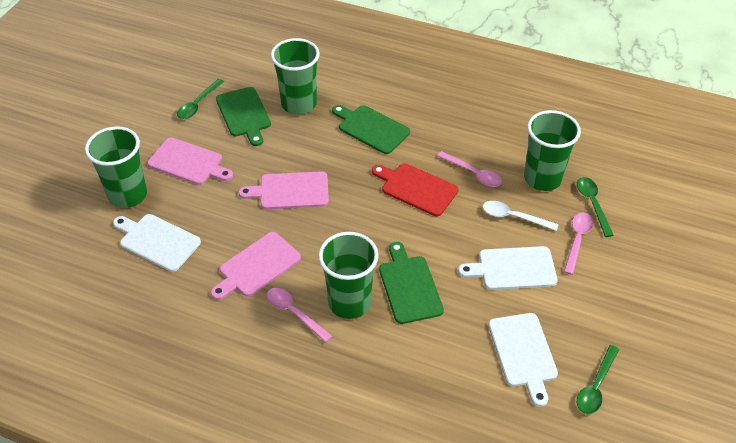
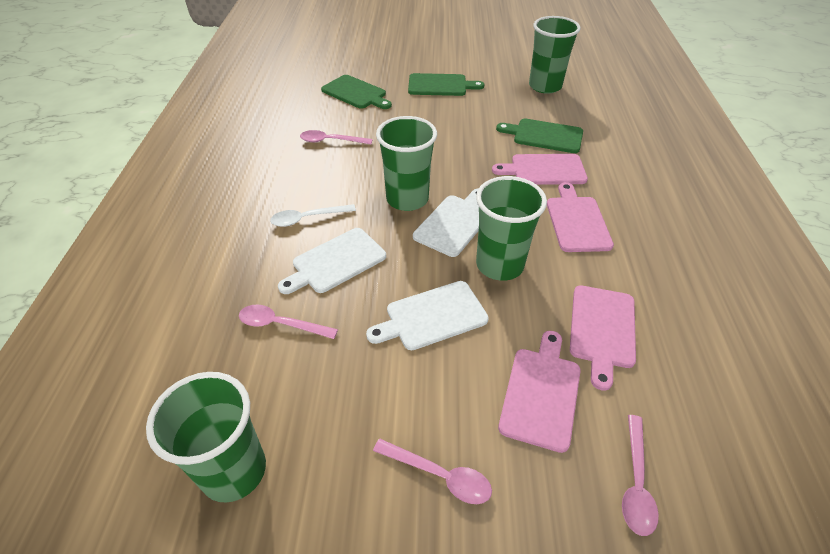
green spoon: [177,79,224,119] [577,177,614,237] [577,345,619,414] = 3 -> none = 0
pink cutting board: [147,137,233,185] [211,232,301,300] [238,171,329,209] = 3 -> [492,154,588,185] [498,331,581,453] [547,182,614,252] [570,286,636,391] = 4
pink spoon: [266,288,333,342] [437,151,502,187] [564,213,593,275] = 3 -> [239,305,338,339] [300,130,372,144] [373,439,492,504] [622,415,659,536] = 4
red cutting board: [372,164,458,216] = 1 -> none = 0

